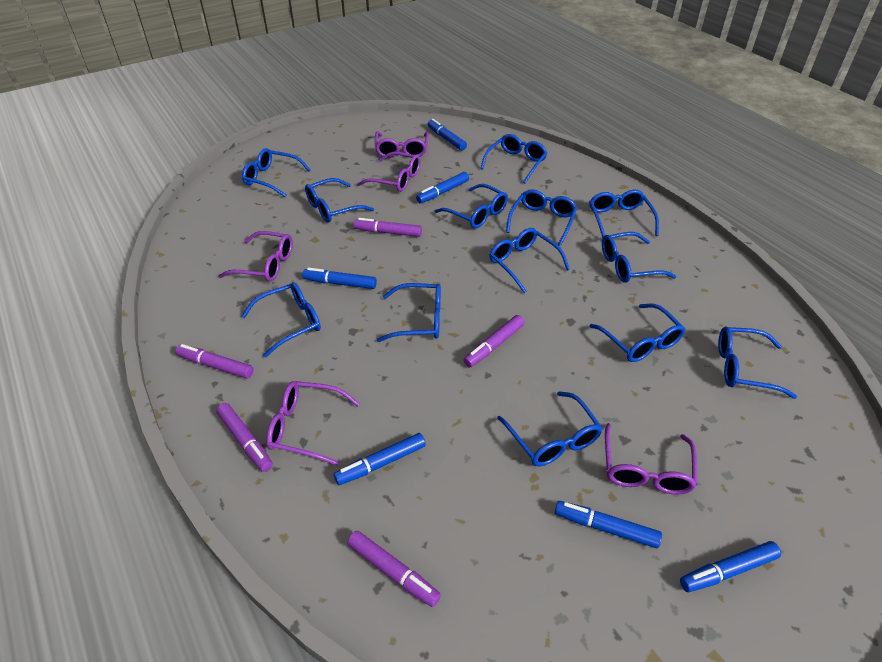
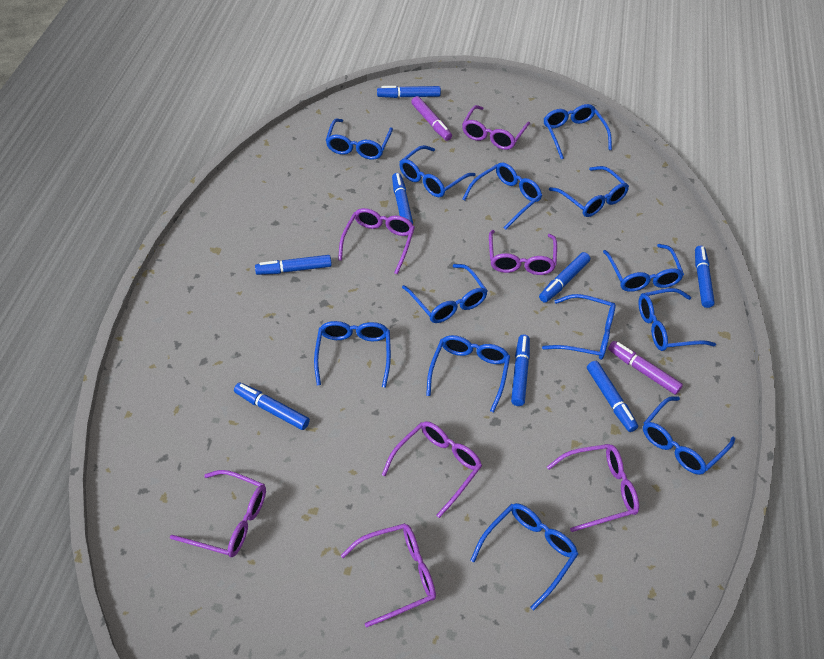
blue marker: [302,268,377,289] [334,433,426,485] [416,172,469,203] [428,119,467,150] [555,501,662,548] [680,541,781,592] = 6 -> [234,382,310,430] [255,255,332,275] [377,86,441,98] [392,173,413,224] [511,334,530,406] [539,252,590,303] [587,361,638,432] [695,246,715,308] = 8
purple glasses: [219,231,293,282] [266,381,360,466] [357,152,420,192] [375,132,429,158] [605,423,698,495] = 5 -> [170,470,266,557] [338,208,415,275] [341,523,436,627] [382,421,482,518] [462,105,530,150] [489,230,557,275] [547,444,639,532] = 7
purple marker: [175,344,254,379] [216,403,273,472] [347,531,441,607] [353,218,422,237] [463,315,524,367] = 5 -> [411,96,452,141] [608,341,683,395] = 2

